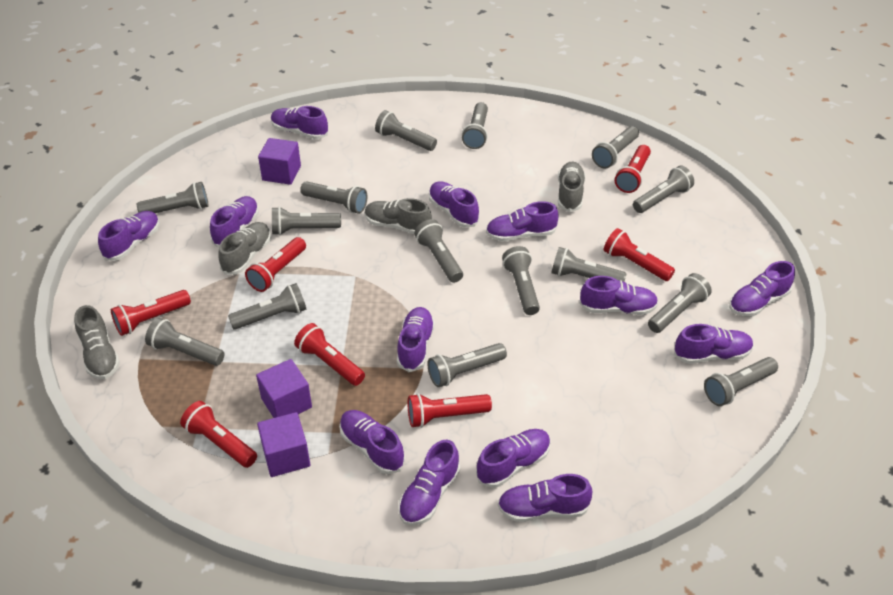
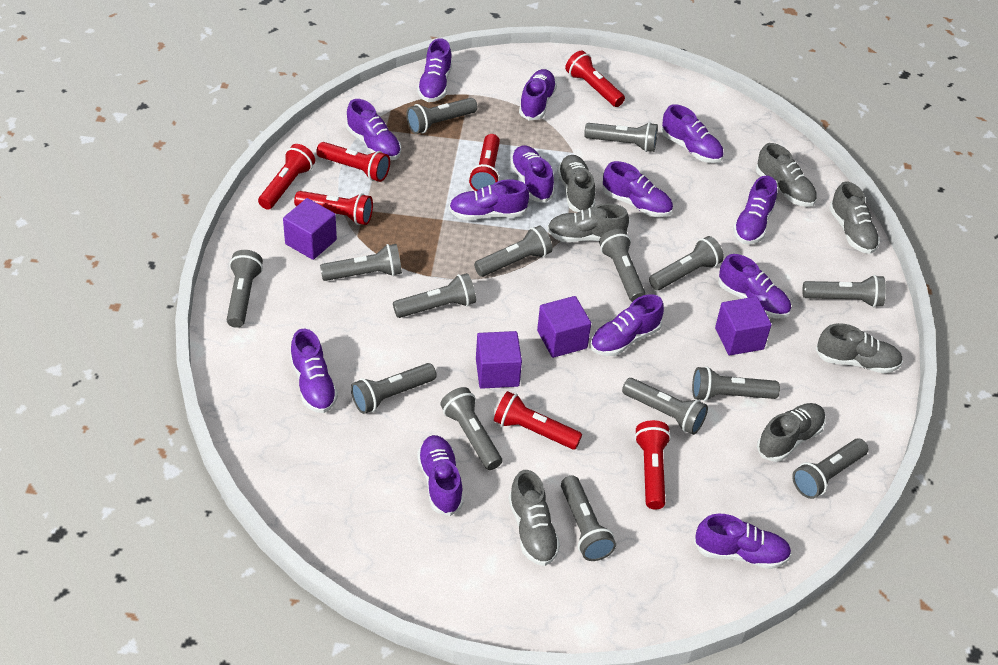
grey shoe: [74,305,120,379] [218,222,271,275] [365,198,432,234] [558,162,585,212] = 4 -> [508,470,560,566] [547,203,629,242] [557,155,596,212] [756,143,817,207] [757,403,826,462] [815,323,903,373] [829,182,880,254] = 7
purple cube: [256,359,312,418] [257,412,310,477] [258,138,301,185] = 3 -> [283,198,337,260] [476,331,522,389] [537,296,591,358] [715,297,772,356] = 4

